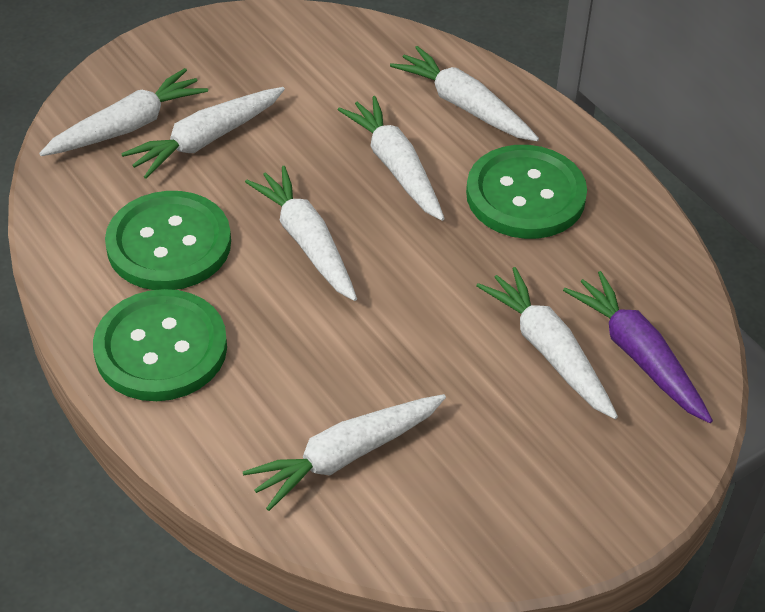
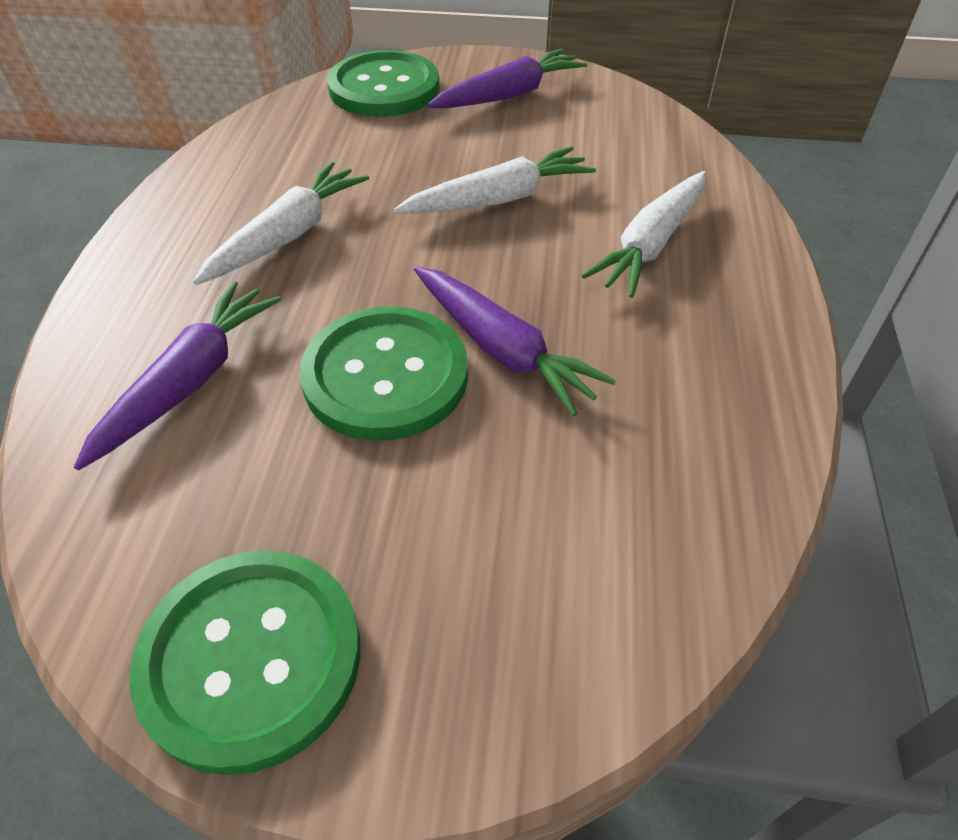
purple carrot: [563,271,713,423] = 1 -> [74,281,281,470] [414,267,616,416] [427,49,587,108] = 3
white carrot: [39,68,208,156] [121,87,285,179] [243,394,446,511] [245,166,357,301] [338,96,445,221] [390,46,539,141] [476,267,618,419] = 7 -> [193,162,369,285] [394,146,596,214] [582,171,706,298] = 3

